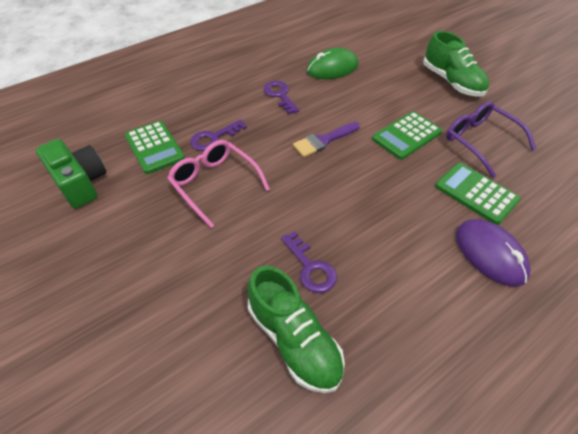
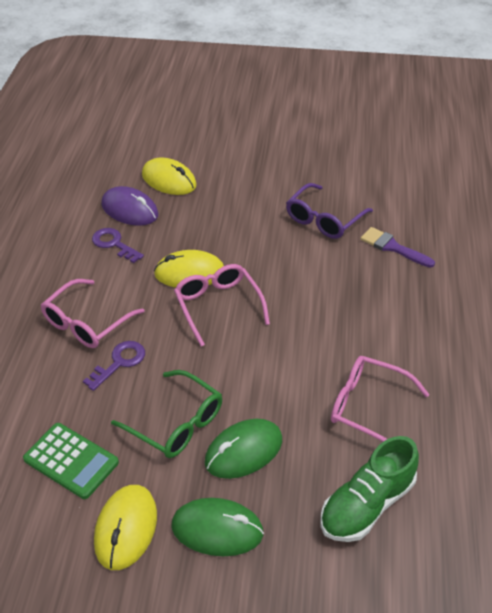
green calculator: [125,121,185,174] [372,111,442,160] [435,163,521,225] = 3 -> [23,423,119,499] = 1
green camera: [36,139,106,208] = 1 -> none = 0
green glasses: none = 0 -> [111,370,222,458] = 1
green mouse: [306,48,359,79] = 1 -> [172,498,264,556] [205,419,282,479] = 2
green shoe: [248,266,345,393] [423,31,489,97] = 2 -> [320,436,419,542] = 1
pink glasses: [167,140,270,228] = 1 -> [41,279,145,348] [174,264,270,346] [331,356,430,442] = 3
purple key: [190,119,247,151] [263,81,299,114] [281,231,337,293] = 3 -> [83,341,145,391] [92,228,144,263] = 2
yellow mouse: none = 0 -> [94,485,157,570] [142,157,196,195] [154,250,224,287] = 3

